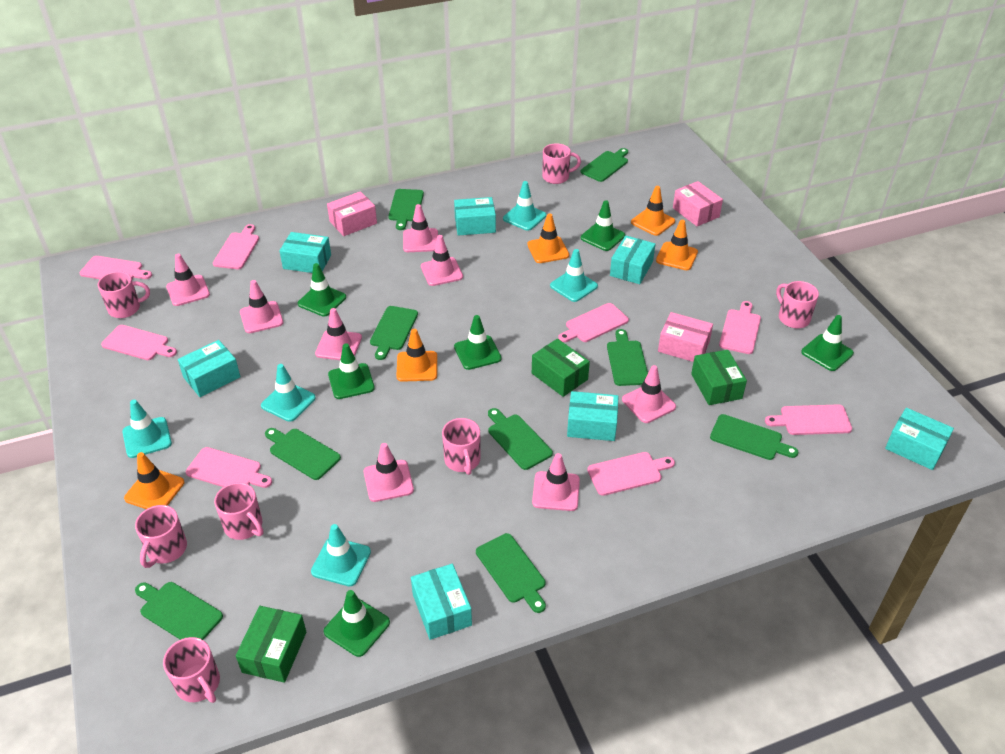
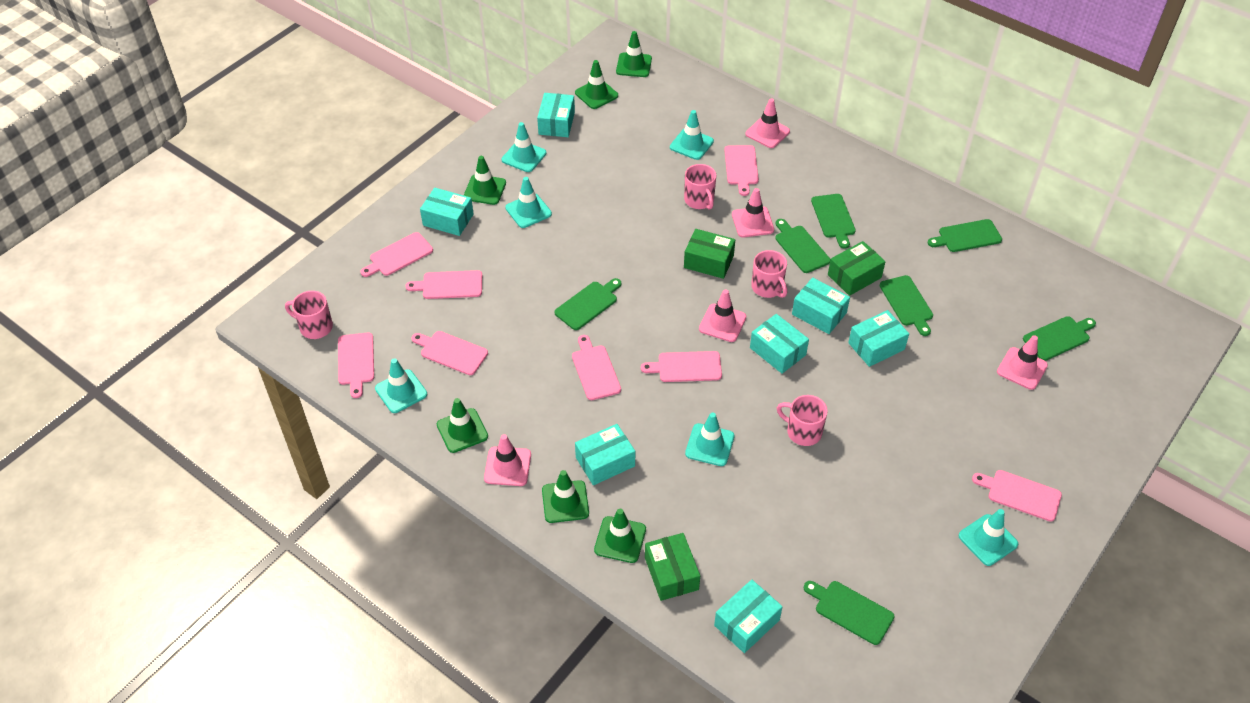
green cutting board: [135,582,223,640] [265,428,341,480] [370,306,418,360] [388,189,424,230] [476,533,546,613] [488,408,553,470] [581,148,628,182] [607,329,648,386] [710,414,798,460] = 9 -> [554,278,621,330] [775,219,831,273] [804,581,895,645] [811,194,856,249] [880,275,933,336] [927,219,1002,252] [1023,316,1096,361] = 7
orange traffic cone: [124,452,184,509] [397,329,437,382] [527,213,569,263] [631,186,675,236] [656,220,698,270] = 5 -> none = 0
pink box: [327,191,377,236] [658,312,713,362] [673,181,723,226] = 3 -> none = 0
pink mug: [98,271,150,318] [135,505,187,568] [163,637,220,703] [214,482,263,540] [442,418,481,475] [542,143,581,184] [776,281,819,328] = 7 -> [285,291,333,339] [684,164,716,210] [751,250,787,298] [777,395,828,446] = 4
pink traffic cone: [166,254,210,306] [240,280,283,333] [315,308,362,360] [364,443,414,502] [403,204,438,252] [421,235,463,286] [532,453,580,511] [622,365,676,423] = 8 -> [484,434,531,486] [699,289,746,342] [732,188,774,237] [745,98,790,148] [997,335,1048,390] = 5
turquoise traffic cone: [122,400,172,458] [261,364,316,422] [311,524,371,586] [503,181,546,231] [550,249,598,302] = 5 -> [375,358,427,413] [502,122,546,172] [505,177,552,228] [670,110,714,160] [685,413,734,466] [958,509,1018,566] = 6

